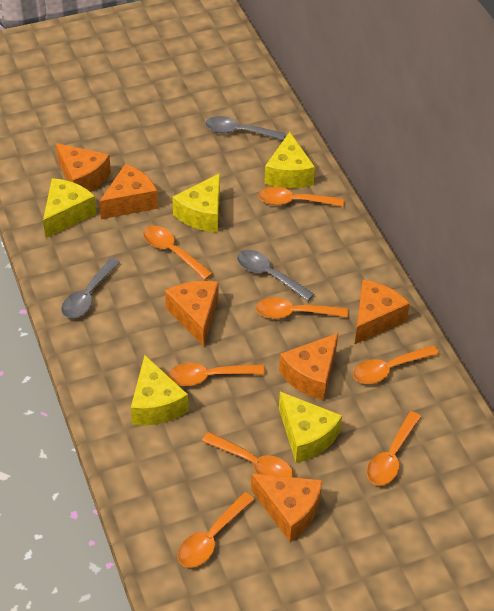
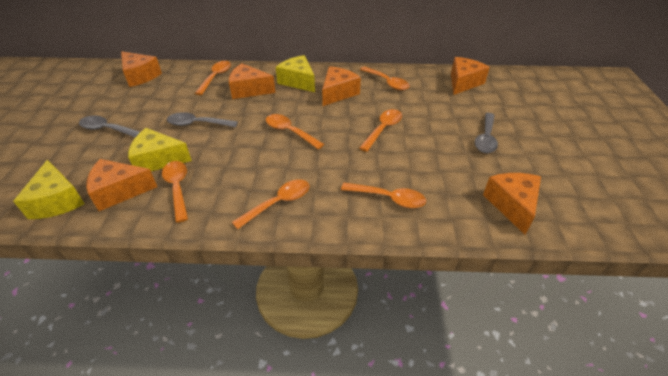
orange spoon: [143,226,213,280] [169,363,265,386] [178,492,255,568] [202,432,293,477] [256,297,348,319] [259,187,344,207] [353,345,439,384] [367,411,421,486] = 8 -> [162,161,188,223] [195,61,231,95] [232,179,310,229] [266,114,324,149] [341,183,426,208] [359,109,402,152] [360,66,410,90] = 7
yellow cheese: [43,178,97,238] [131,355,188,425] [172,173,220,232] [264,132,315,188] [279,392,342,463] = 5 -> [13,160,85,219] [128,128,192,171] [276,55,315,92] = 3

